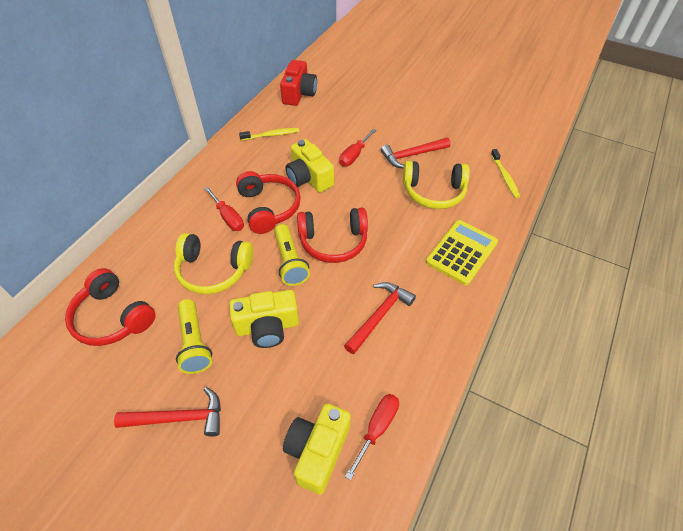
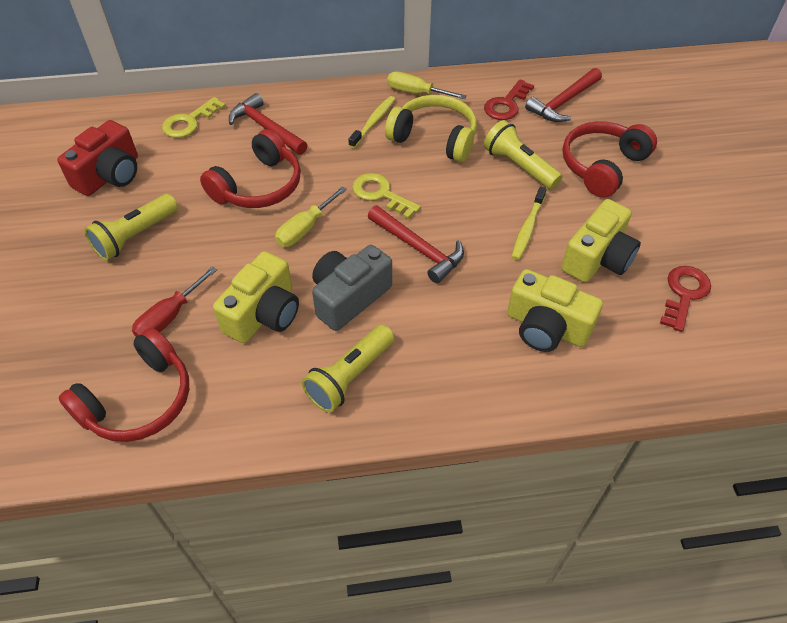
grey camera: none = 0 -> [312,245,392,331] = 1
red key: none = 0 -> [484,79,534,120] [660,266,711,332] = 2
red screwdriver: [204,187,244,231] [339,129,376,166] [345,394,399,480] = 3 -> [132,266,217,337] = 1
yellow calculator: [426,220,498,285] = 1 -> none = 0
yellow flashlight: [176,299,212,374] [274,224,310,286] = 2 -> [84,194,178,261] [302,325,394,412] [484,120,563,190] = 3
yellow headphones: [174,233,253,294] [403,161,470,209] = 2 -> [385,95,477,162] = 1
yellow key: none = 0 -> [162,97,226,138] [352,173,421,219] = 2
yellow screwdriver: none = 0 -> [275,186,347,247] [387,71,466,99] = 2

